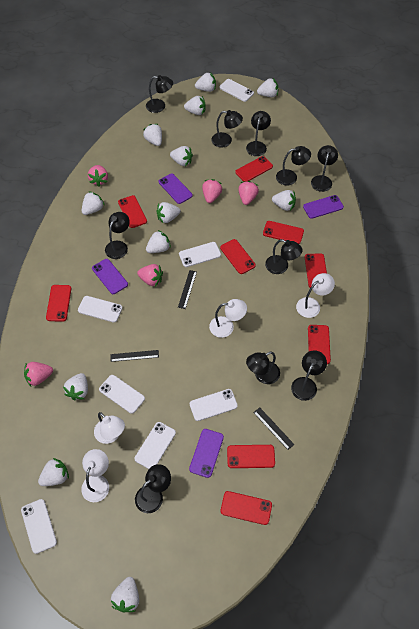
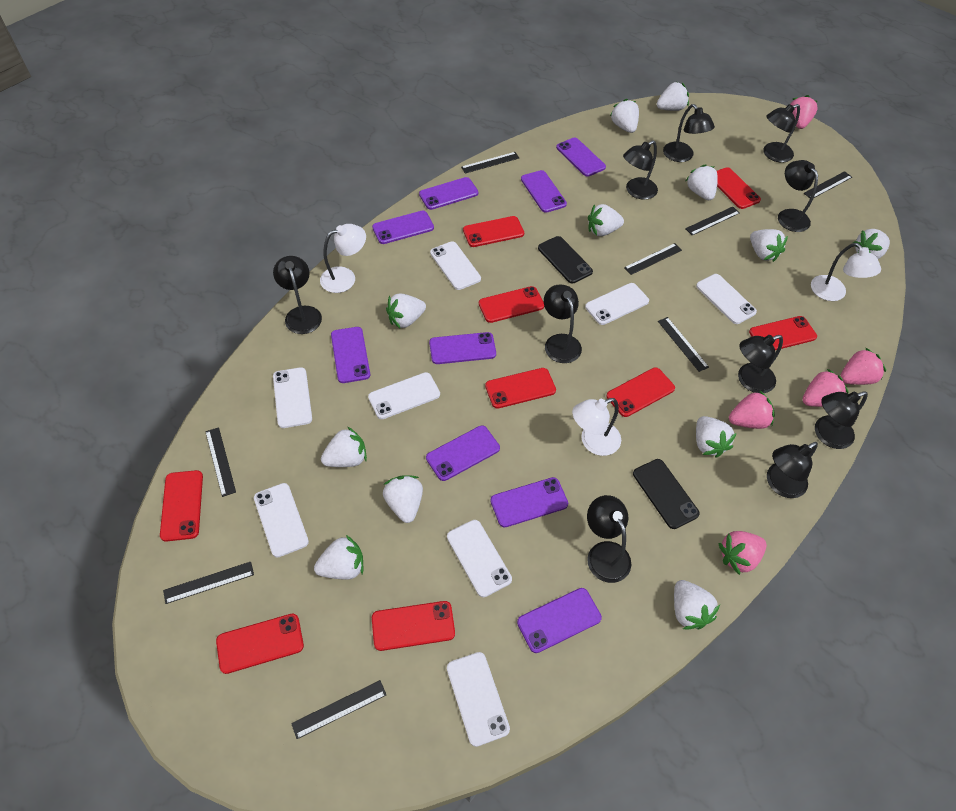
black phone: none = 0 -> [538,236,593,284] [633,459,700,529] = 2
black ruler: [110,350,159,362] [178,270,197,309] [253,407,294,450] = 3 -> [163,562,254,604] [205,427,236,497] [291,680,386,739] [461,152,519,174] [624,243,682,275] [658,317,709,372] [685,207,740,235] [804,171,852,198] = 8
purple phone: [92,259,128,294] [159,173,193,204] [189,429,224,478] [303,195,344,219] = 4 -> [331,327,370,383] [372,211,434,244] [419,177,478,210] [426,426,500,481] [429,332,496,364] [490,477,568,528] [517,588,602,653] [521,170,567,213] [556,137,606,177] = 9
white lamp: [81,449,109,502] [94,412,125,444] [209,299,247,338] [296,273,335,318] = 4 -> [320,224,366,293] [572,398,621,456] [811,243,881,301] = 3
white phone: [21,499,57,554] [78,296,122,322] [99,375,145,414] [134,422,176,469] [179,242,221,267] [190,389,238,421] [219,79,254,102] = 7 -> [254,483,309,557] [273,367,312,428] [368,372,440,419] [430,241,481,290] [447,520,512,597] [447,652,510,747] [585,283,649,325] [696,274,757,324] = 8

